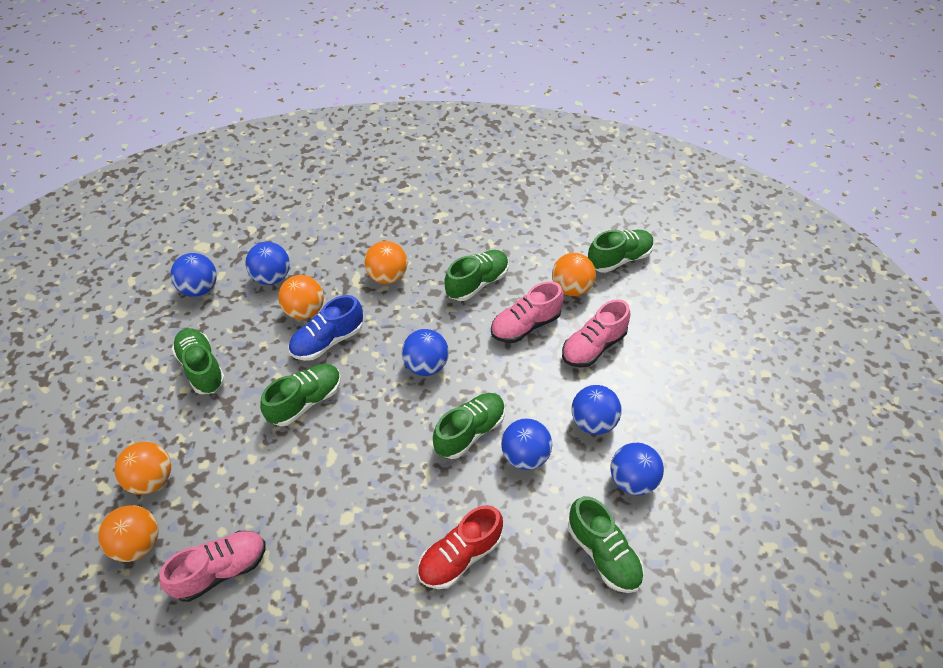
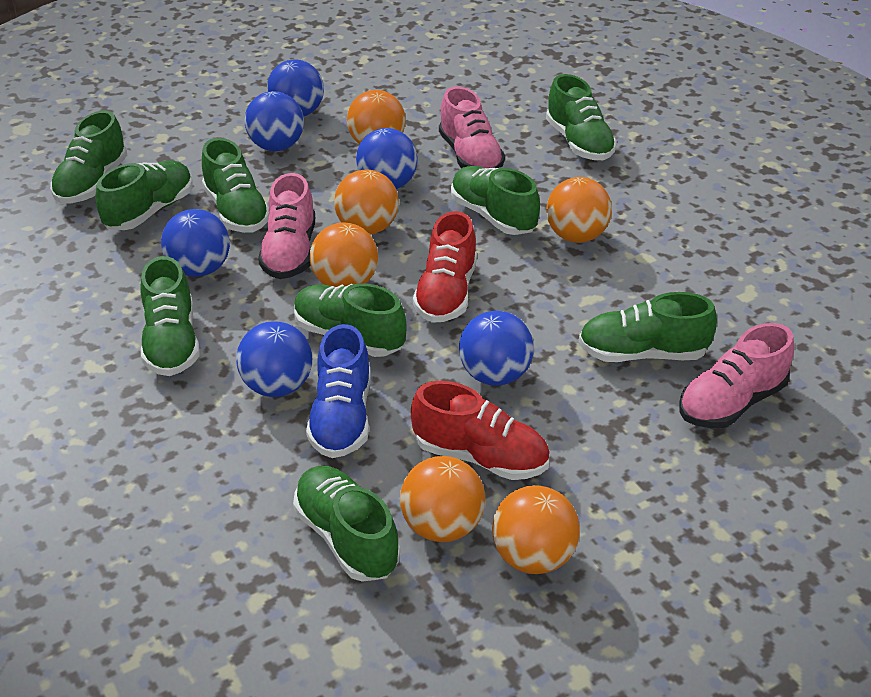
green shoe: [172,328,225,394] [260,364,341,426] [433,393,505,459] [444,250,509,301] [568,496,644,593] [588,230,654,273] = 6 -> [50,110,127,204] [95,161,193,230] [140,256,200,376] [202,138,269,233] [293,466,400,582] [294,283,407,357] [451,166,540,235] [546,74,617,160] [579,292,717,362] = 9
orange ball: [98,505,159,562] [115,442,171,495] [278,275,324,319] [364,241,408,284] [552,253,596,296] = 5 -> [310,223,378,287] [334,170,399,234] [347,90,406,144] [400,456,486,542] [492,485,580,574] [546,177,612,243] = 6
red shoe: [417,505,503,589] = 1 -> [411,381,549,480] [413,211,477,323] = 2

